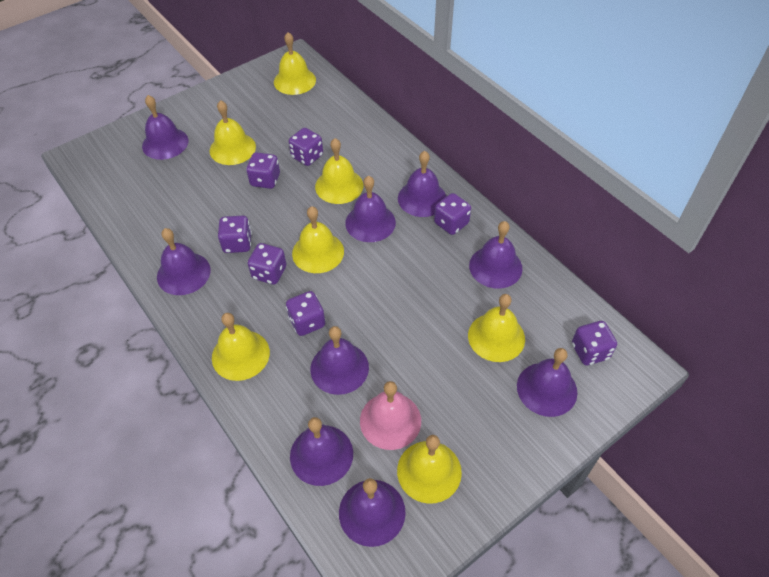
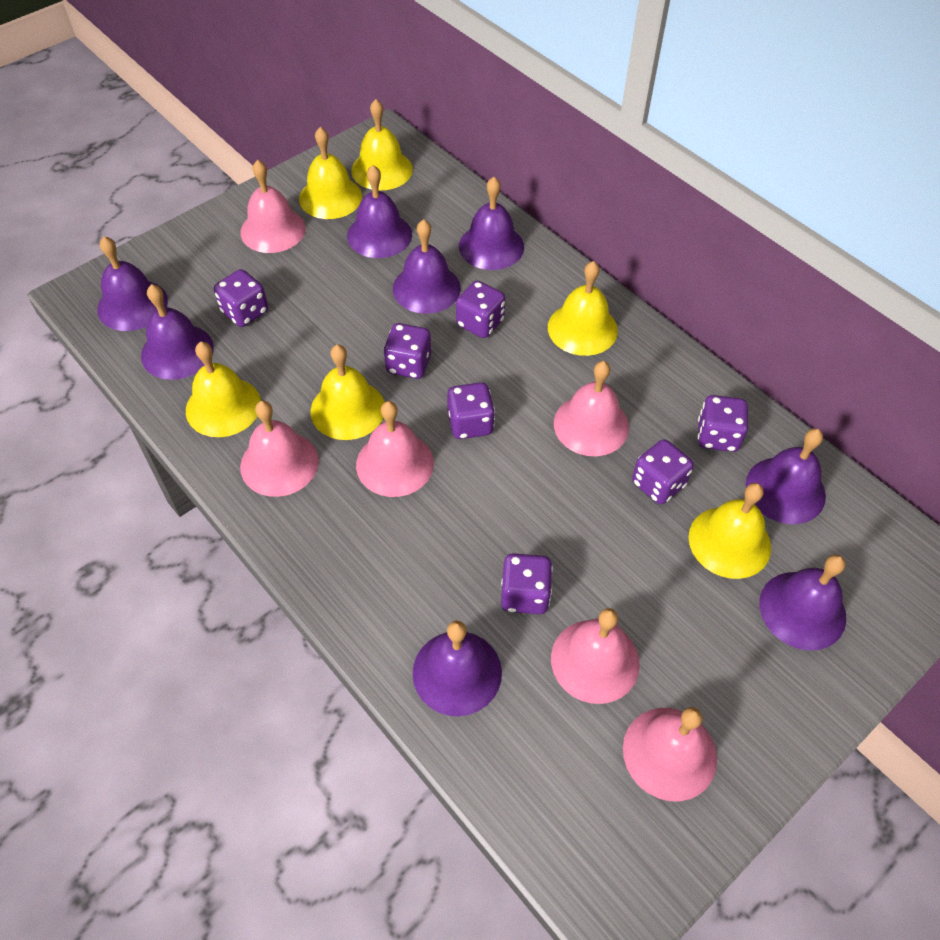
pink bell: [360,381,421,450] = 1 -> [240,160,306,253] [240,401,319,497] [356,401,434,497] [551,608,640,704] [554,361,629,456] [623,707,717,801] = 6
purple bell: [142,95,188,160] [157,228,211,295] [290,417,353,486] [310,326,369,395] [339,478,406,547] [345,176,396,242] [398,151,446,217] [469,221,522,289] [517,348,577,417] = 9 -> [97,236,168,331] [141,284,214,380] [347,165,412,258] [393,219,461,314] [413,621,502,716] [459,177,524,270] [746,429,826,524] [759,555,846,651] = 8
yellow bell: [210,100,256,165] [212,313,270,381] [274,32,316,95] [292,206,344,273] [315,138,363,204] [397,435,462,504] [468,294,525,362] = 7 -> [186,342,261,437] [299,127,362,219] [311,344,385,440] [351,99,413,191] [548,261,618,356] [688,483,771,579] = 6

